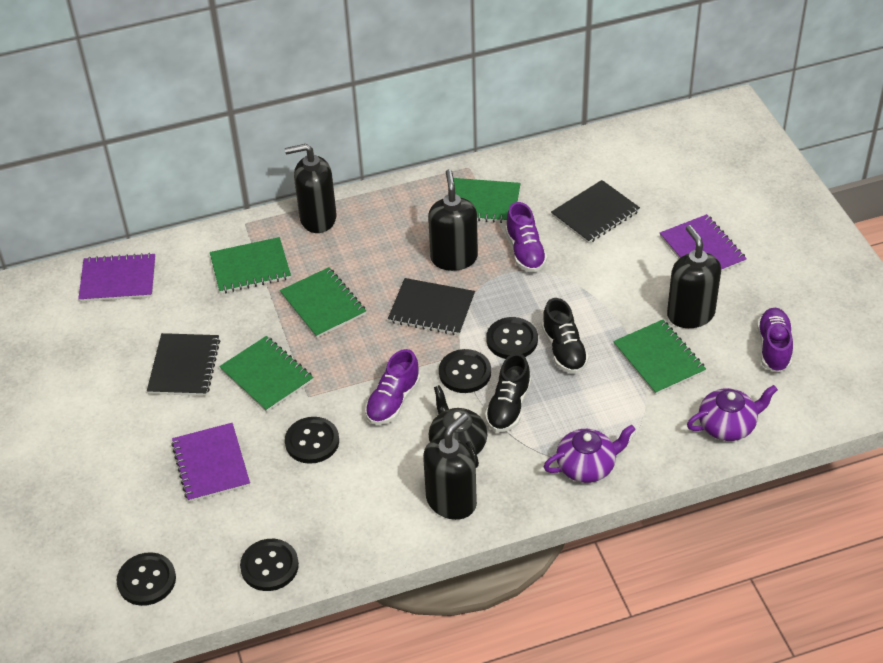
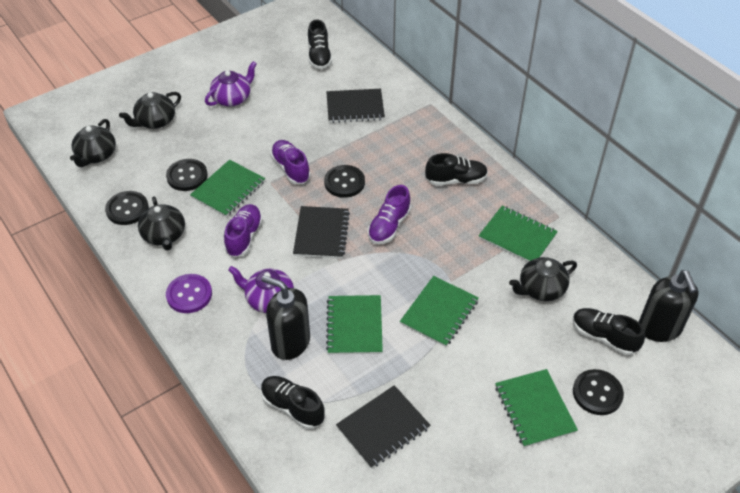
black button: [117,552,176,606] [240,539,299,591] [285,417,339,464] [439,349,491,393] [486,317,538,359] = 5 -> [105,191,149,225] [166,159,208,191] [324,165,365,198] [573,369,624,415] = 4
black shoe: [485,353,531,432] [542,298,589,374] = 2 -> [261,376,325,429] [308,19,332,69] [425,153,488,186] [573,308,645,355] = 4
black soap dispenser: [285,144,337,233] [423,413,477,520] [428,169,478,271] [667,225,721,328] = 4 -> [261,275,310,360] [639,270,698,342] = 2
black teapot: [429,385,487,468] = 1 -> [70,119,116,167] [119,92,181,129] [138,196,185,251] [509,257,577,301] = 4
purple button: none = 0 -> [166,274,212,313] = 1
purple notebook: [78,253,156,302] [171,423,250,502] [660,214,747,272] = 3 -> none = 0

